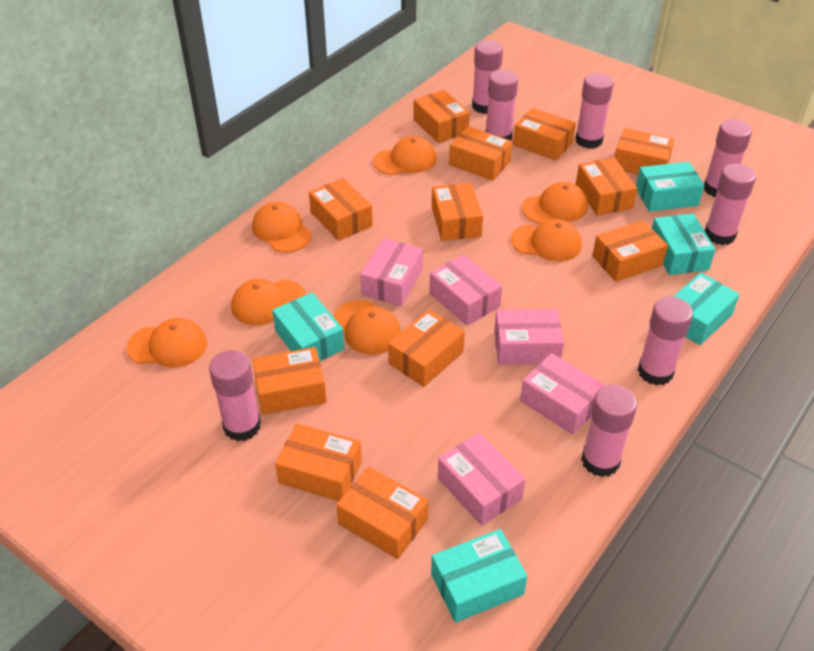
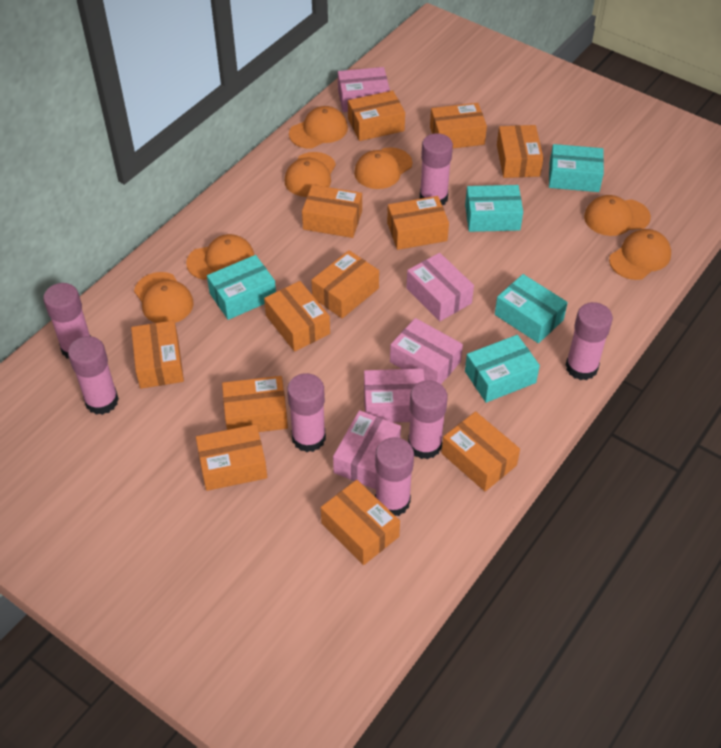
pink glue stick: [209,350,261,441] [472,40,503,114] [486,70,518,140] [575,73,614,149] [581,384,637,477] [638,297,693,386] [704,119,752,197] [705,163,756,245] = 8 -> [43,283,91,359] [68,336,119,415] [287,373,326,452] [375,437,414,516] [408,380,448,459] [420,133,453,205] [566,302,613,380] = 7

